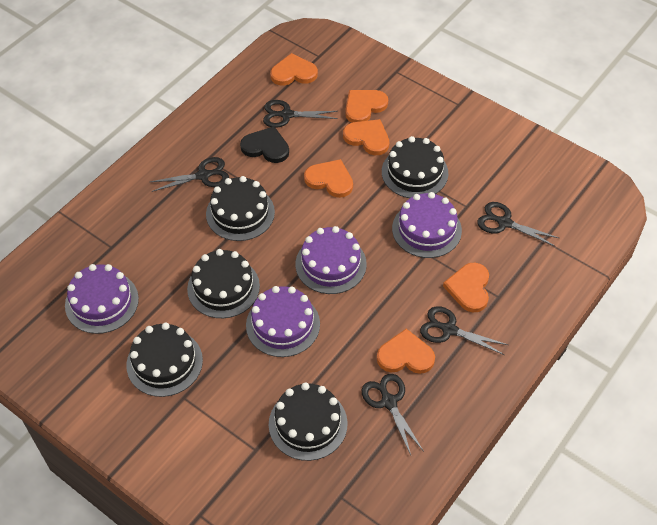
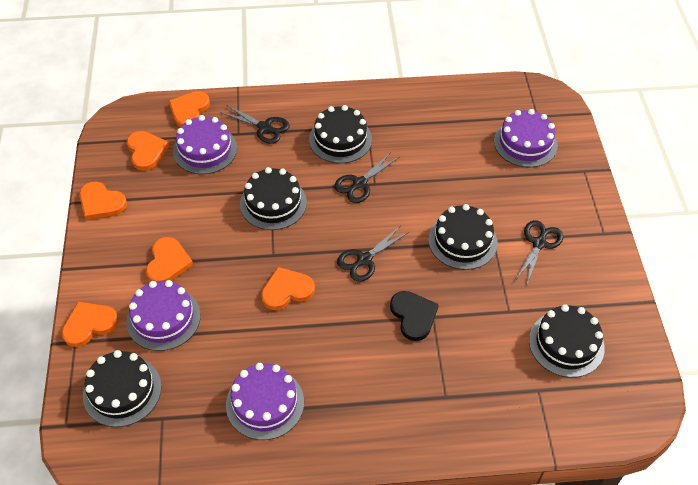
black scissors: [150,157,229,192] [263,100,338,128] [362,374,423,455] [420,306,508,355] [477,202,559,246] = 5 -> [220,105,290,144] [334,152,399,203] [337,226,409,282] [516,220,563,286] = 4

